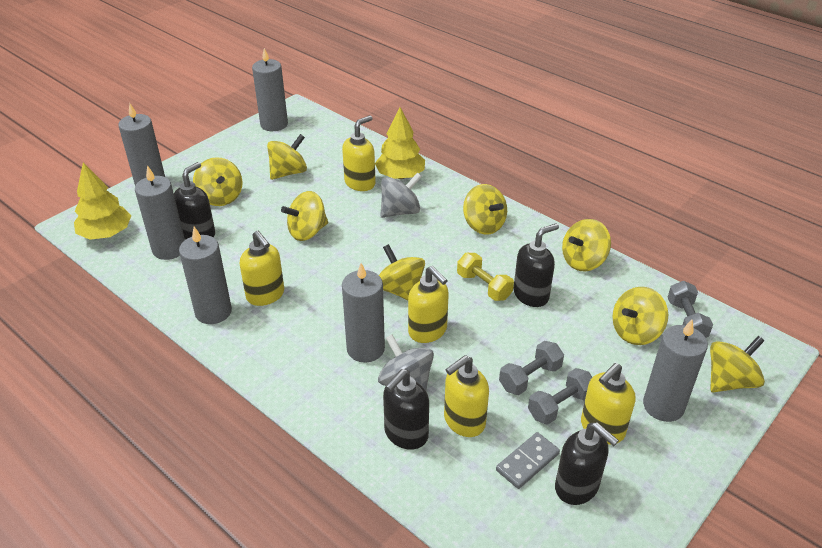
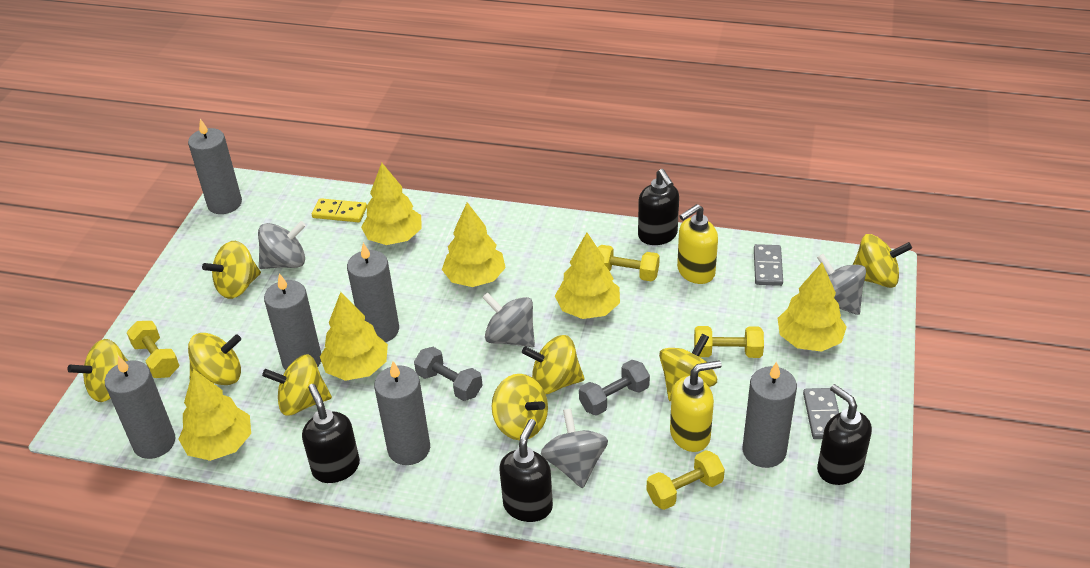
grey domino: [496,432,560,489] = 1 -> [754,244,783,286] [803,388,839,439] = 2
grey dumbbell: [499,341,564,395] [528,368,592,425] [668,281,713,338] = 3 -> [414,347,482,401] [579,360,650,416] = 2
grey spinning top: [378,334,434,391] [380,173,422,218] = 2 -> [258,221,306,269] [482,292,535,347] [541,408,608,488] [817,254,866,315] = 4
yellow domino: none = 0 -> [312,198,367,222] = 1
yellow dumbbell: [457,253,514,301] = 1 -> [127,321,180,378] [597,245,660,282] [647,450,725,510] [694,326,764,358] = 4
yellow soap dispenser: [240,231,284,306] [342,115,376,191] [408,266,449,343] [444,355,489,437] [581,363,635,444] = 5 -> [670,360,722,452] [677,204,718,284] = 2
yellow tree: [74,162,131,240] [375,107,425,179] = 2 -> [178,369,251,461] [320,292,388,381] [361,163,422,245] [442,202,506,287] [555,233,620,319] [778,263,847,352] = 6

